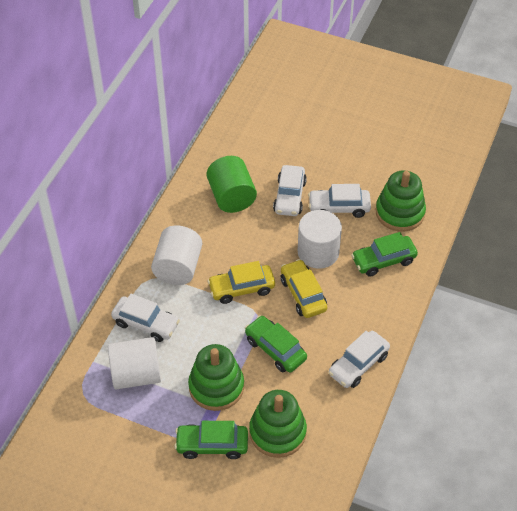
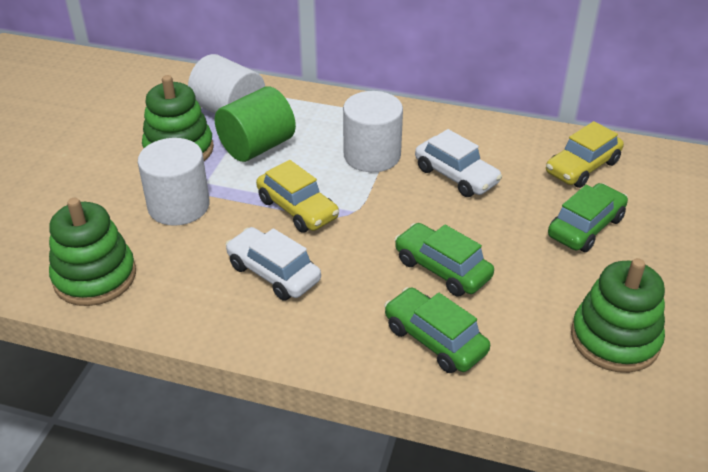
white car: [111,294,180,342] [273,165,307,216] [308,184,371,218] [328,331,390,388] = 4 -> [225,227,321,301] [415,129,502,197] = 2

